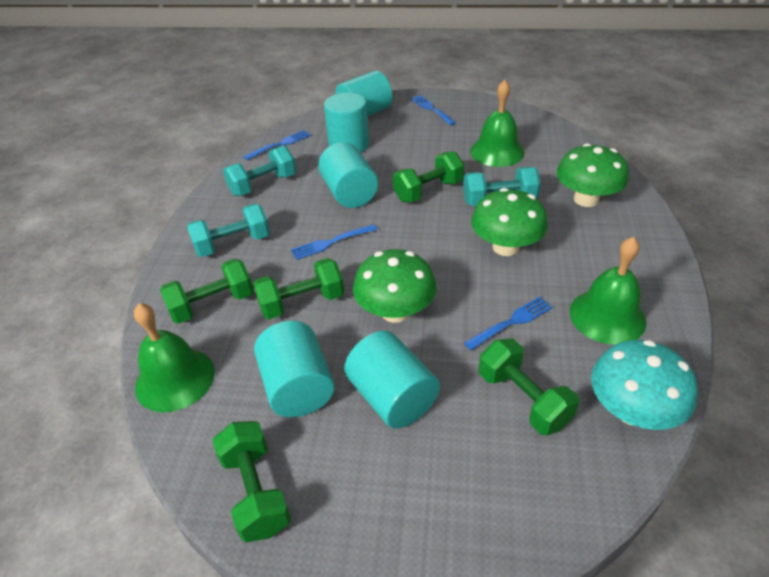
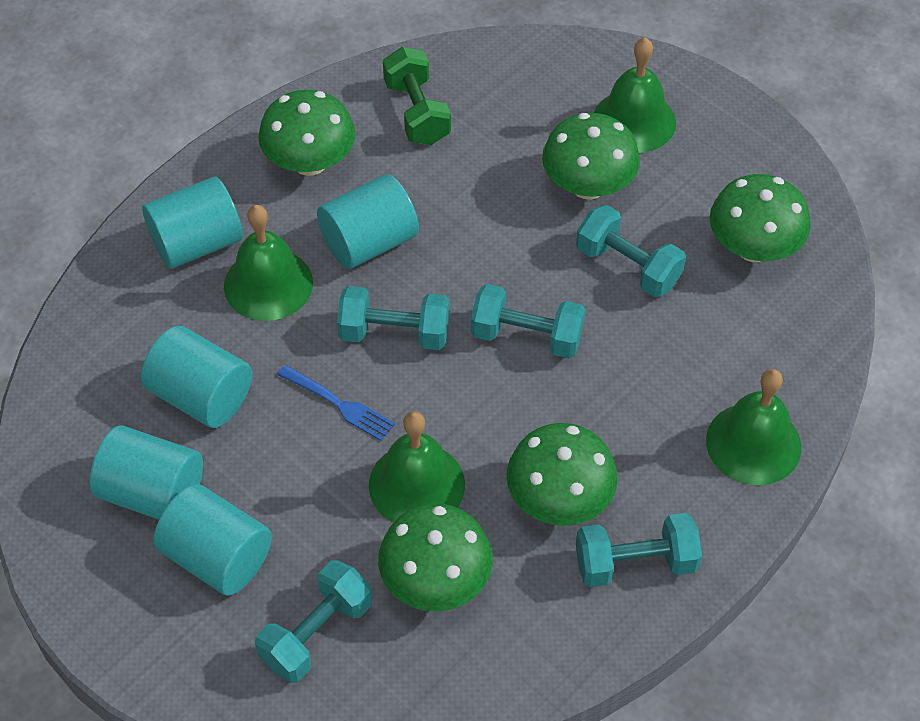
blue fork: [243,130,311,160] [291,224,378,260] [411,95,456,126] [464,297,553,350] = 4 -> [277,365,395,441] = 1
green bell: [134,303,215,412] [470,80,525,167] [570,237,646,345] = 3 -> [224,205,313,321] [369,411,465,522] [594,38,676,153] [706,369,801,485] = 4
green dumbbell: [160,259,254,324] [213,421,291,542] [253,258,344,319] [393,151,464,202] [479,339,579,435] = 5 -> [383,47,451,145] = 1
green mushroom: [353,249,436,323] [471,188,548,256] [557,143,629,207] = 3 -> [258,90,355,176] [378,504,493,611] [507,423,618,526] [542,113,640,200] [710,174,811,262] = 5
turquoise dumbbell: [187,203,270,257] [223,146,296,196] [463,167,541,206] = 3 -> [255,560,372,683] [337,286,449,350] [471,284,585,358] [576,205,686,297] [576,513,702,587] = 5
turquoise mushroom: [591,340,698,430] = 1 -> none = 0

